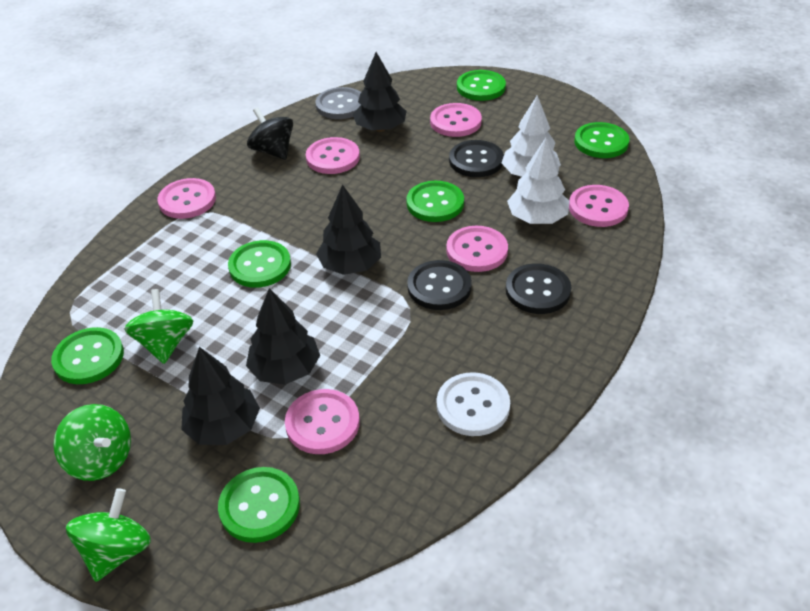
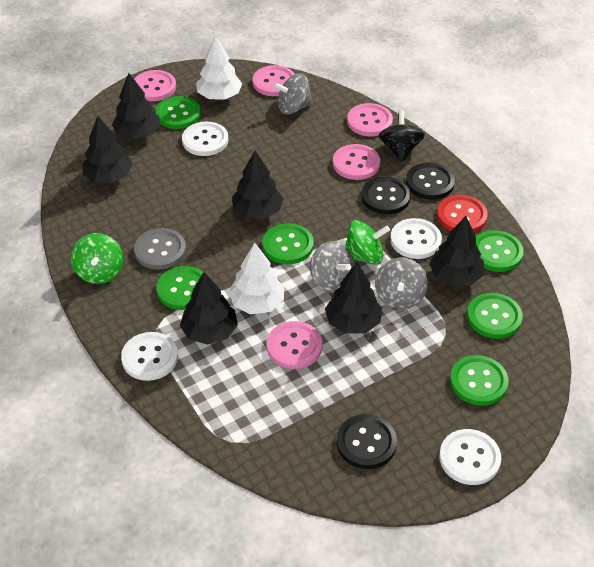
black tree: [181,347,260,445] [246,288,320,385] [316,184,381,275] [353,52,407,132] = 4 -> [83,116,133,183] [112,73,160,139] [180,272,238,345] [232,150,283,219] [325,263,382,334] [429,216,484,286] = 6
green spinning top: [53,404,131,481] [66,488,151,582] [124,289,193,364] = 3 -> [71,233,123,284] [345,220,390,265] = 2
grey spinning top: none = 0 -> [273,73,313,115] [310,241,354,293] [375,258,428,309] = 3
pink button: [158,178,216,219] [285,389,360,454] [306,137,360,174] [430,103,482,137] [446,226,508,272] [569,185,629,227] = 6 -> [134,70,176,101] [253,65,295,96] [267,321,322,369] [333,144,380,180] [347,103,393,137] = 5
red button: none = 0 -> [437,195,488,232] = 1
white button: [437,372,510,436] = 1 -> [121,332,178,381] [182,122,229,156] [391,218,442,259] [439,429,501,485] = 4

